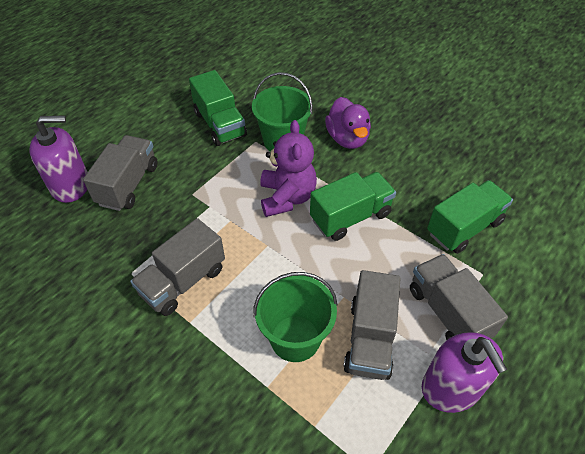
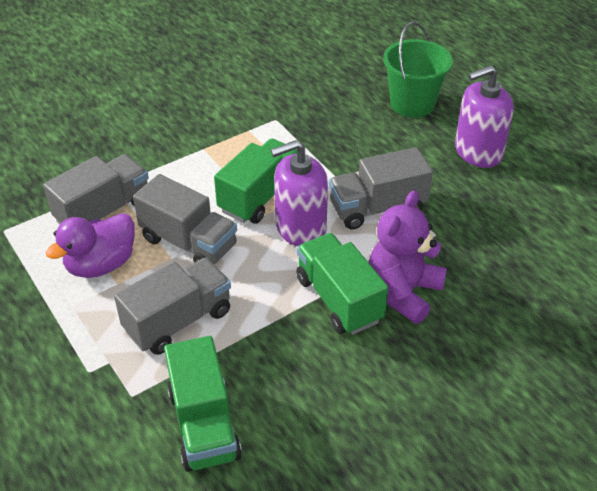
green bucket: [252,72,313,151] [253,272,337,362] = 2 -> [383,22,453,117] = 1

